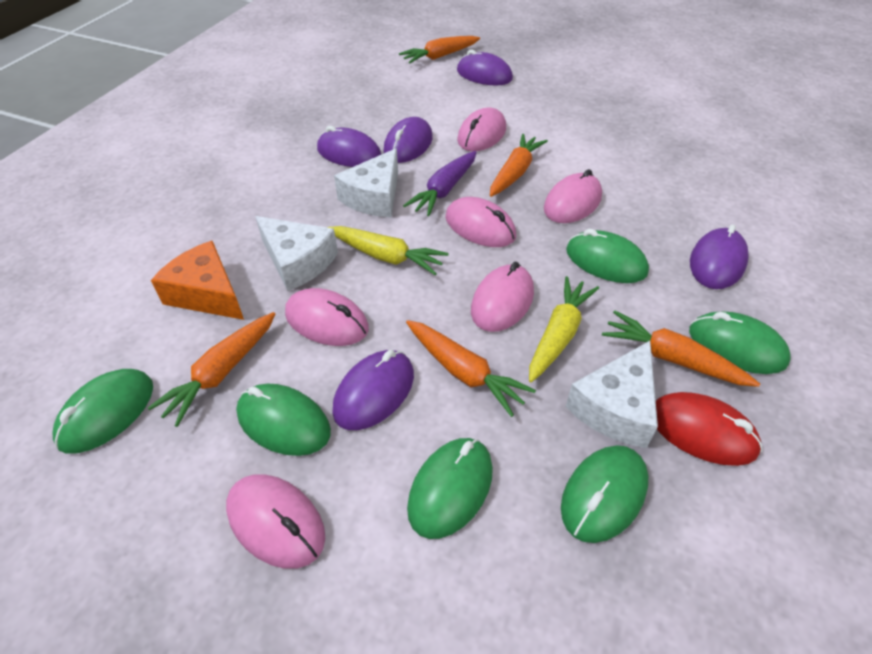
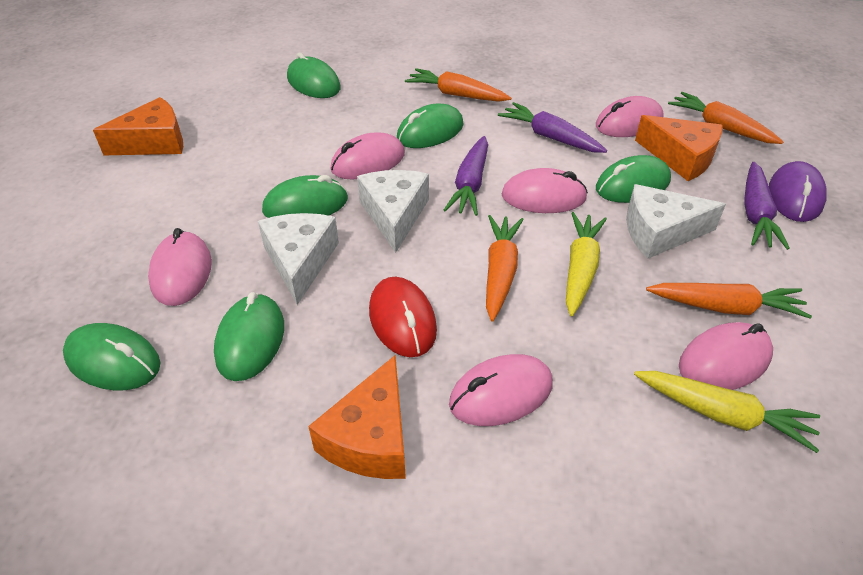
orange carrot: [148,312,275,427] [399,36,480,63] [406,320,536,417] [490,134,548,197] [602,311,760,387] = 5 -> [405,68,512,102] [486,215,524,322] [646,283,812,318] [668,92,783,144] = 4
orange cheese: [151,241,244,320] = 1 -> [93,97,183,155] [308,355,406,479] [635,115,723,181] = 3
purple carrot: [403,151,477,216] = 1 -> [444,136,488,216] [498,102,607,153] [744,162,790,250] = 3
purple mouse: [317,126,381,167] [332,350,414,430] [383,117,433,163] [457,50,513,85] [690,224,749,289] = 5 -> [769,161,827,222] = 1

